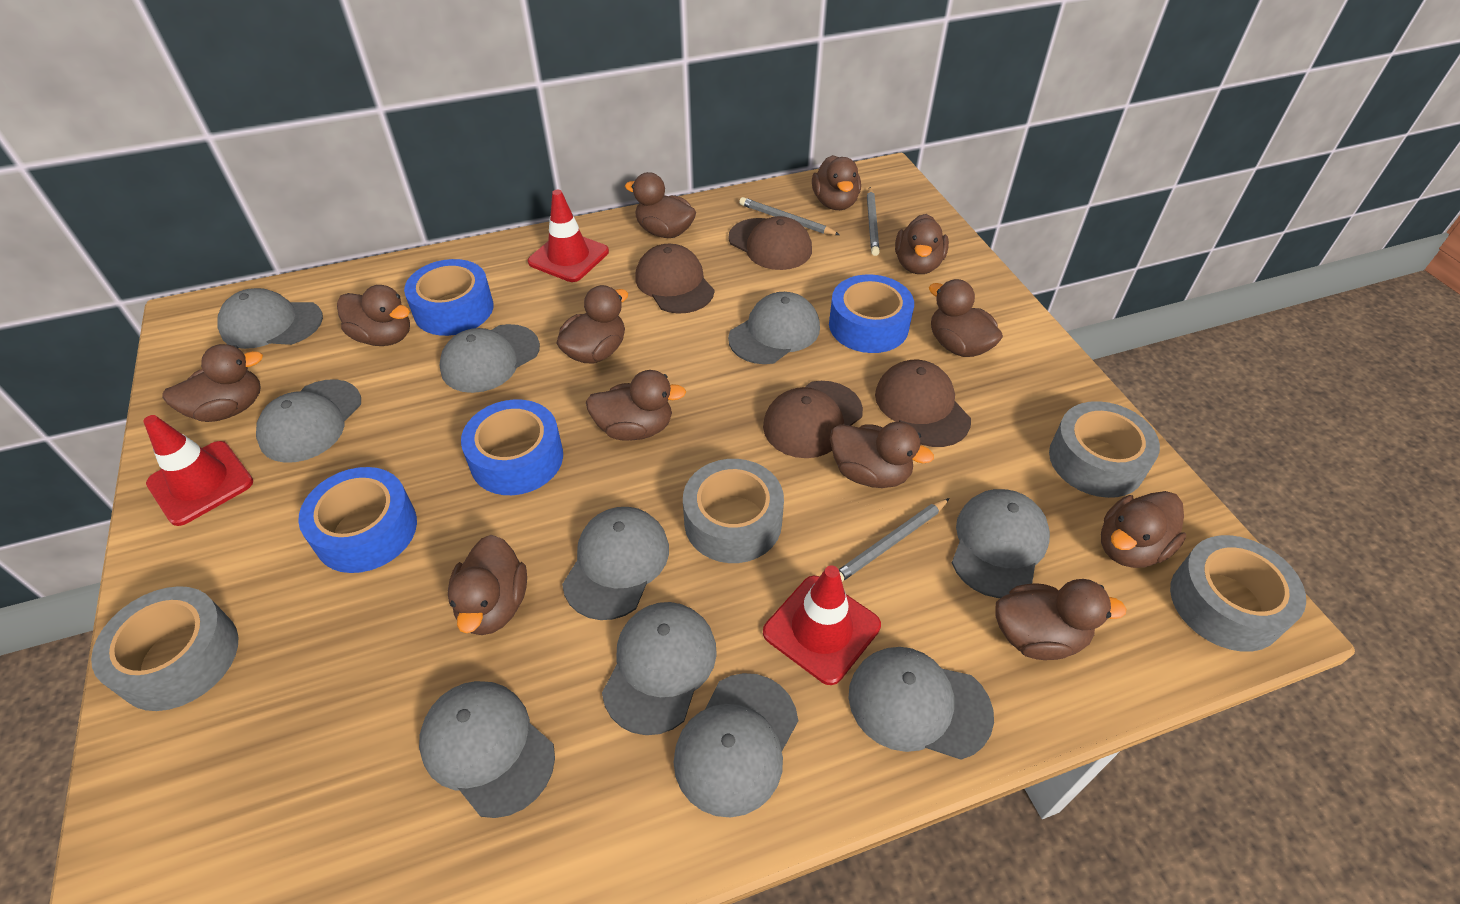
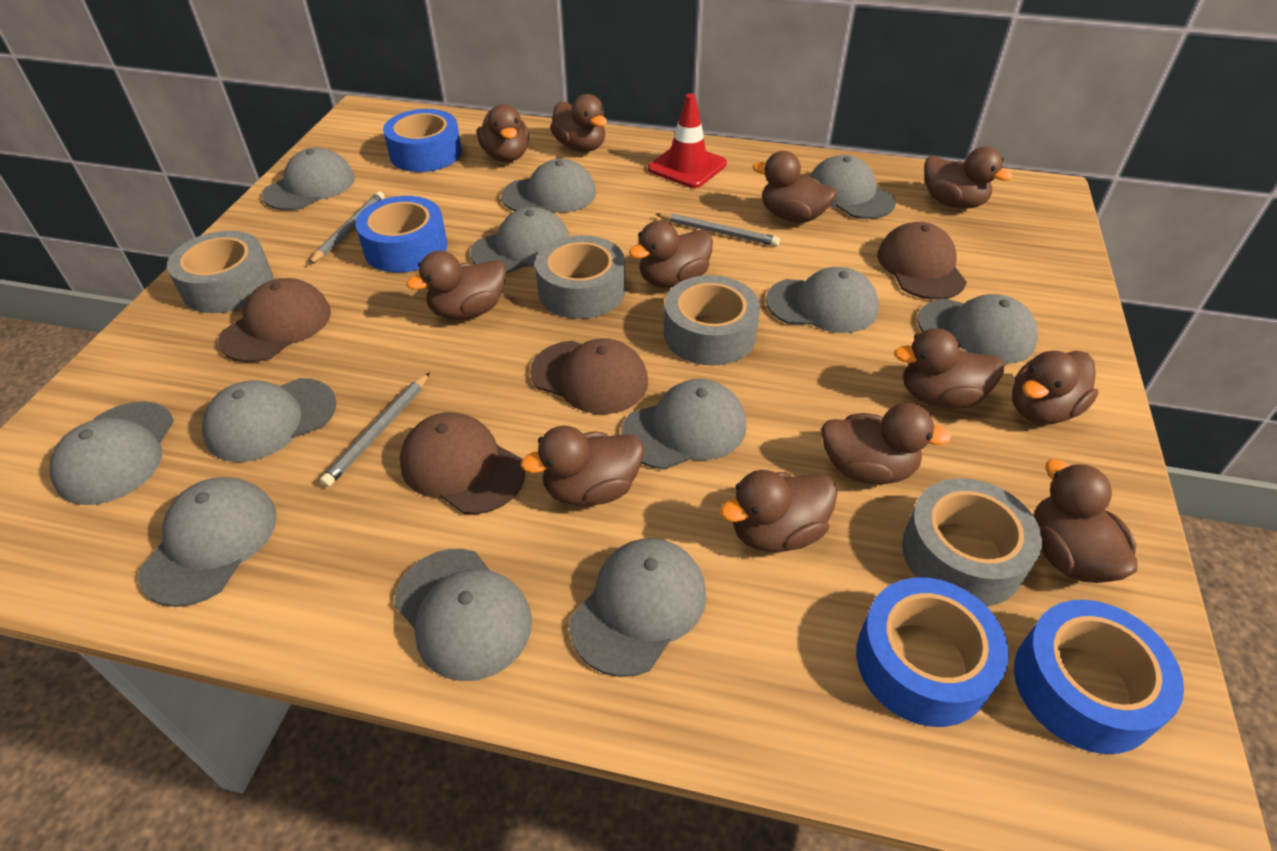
grey cap: [218,288,323,349] [256,379,361,463] [419,681,555,818] [439,324,540,393] [562,507,669,620] [602,602,717,735] [674,673,798,817] [728,292,820,364] [849,647,994,760] [952,489,1050,598] = 10 -> [50,401,174,505] [138,477,277,607] [202,378,336,462] [262,148,355,210] [394,549,532,681] [470,207,569,274] [501,159,596,213] [569,538,706,677] [621,379,746,470] [766,267,879,333] [809,155,896,219] [917,294,1038,364] = 12
red traffic cone: [143,415,253,526] [528,190,609,282] [763,565,881,685] = 3 -> [648,93,727,188] = 1

